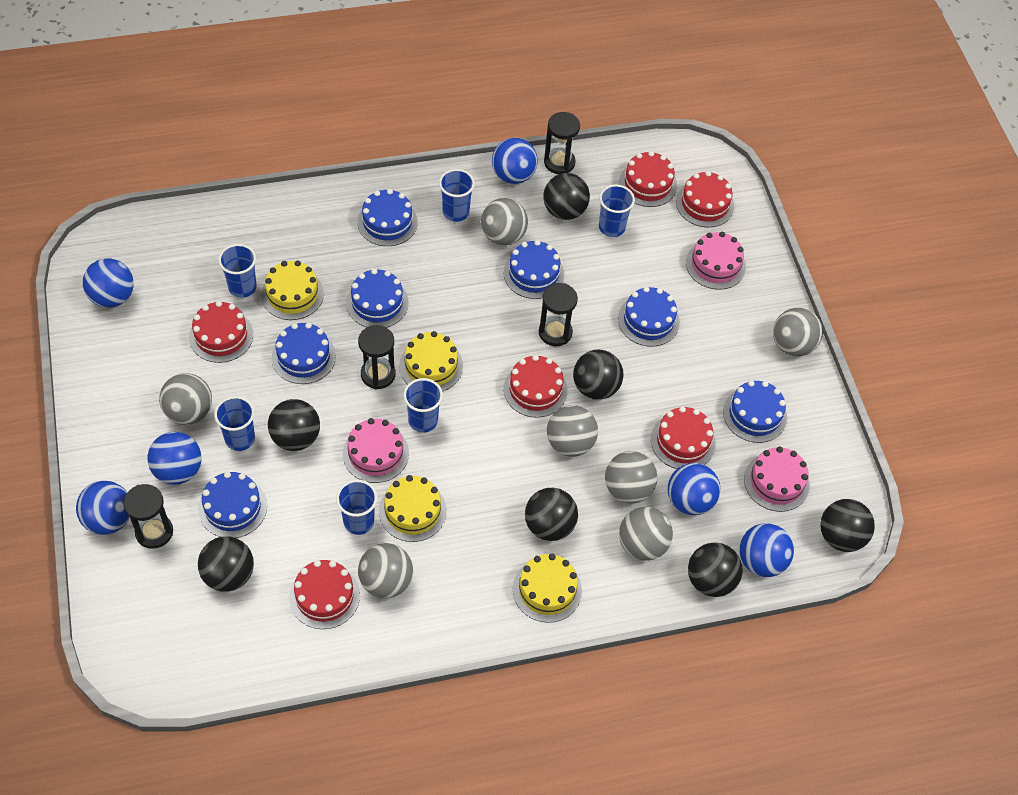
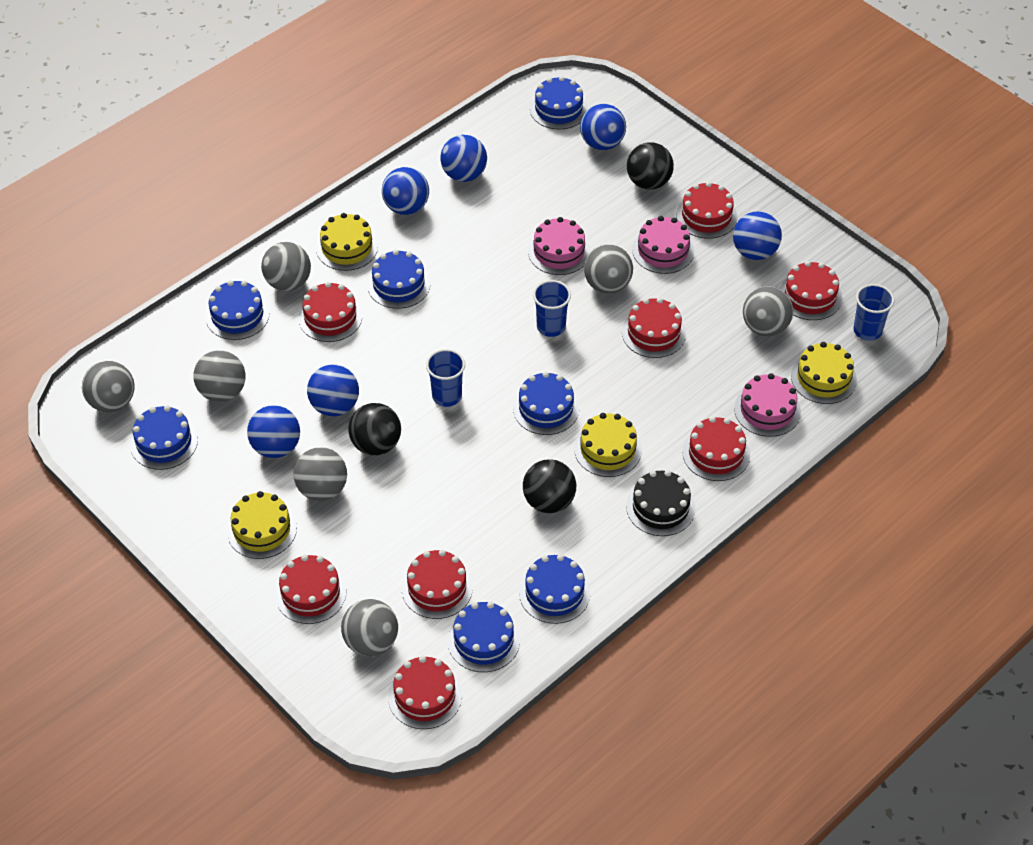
black ball: [198,536,254,592] [268,399,320,451] [525,488,578,541] [543,173,590,220] [573,350,623,400] [688,542,743,597] [820,499,875,552] = 7 -> [348,403,401,455] [523,459,576,513] [627,142,674,190] = 3
black cake: none = 0 -> [626,470,695,536] = 1
black hourglass: [123,484,173,549] [358,325,395,389] [539,283,578,346] [544,112,580,174] = 4 -> none = 0
blue cup: [214,396,255,451] [218,244,257,298] [336,480,377,535] [403,378,443,433] [439,169,475,222] [599,185,635,237] = 6 -> [426,349,465,407] [533,280,571,337] [854,284,894,341] = 3
red cake: [189,301,253,363] [289,560,360,629] [504,355,568,418] [619,151,677,207] [651,406,716,469] [676,171,734,227] = 6 -> [275,555,346,624] [299,282,362,342] [388,656,462,729] [402,550,473,619] [622,298,686,358] [676,182,737,239] [682,416,750,481] [780,261,842,320] = 8

